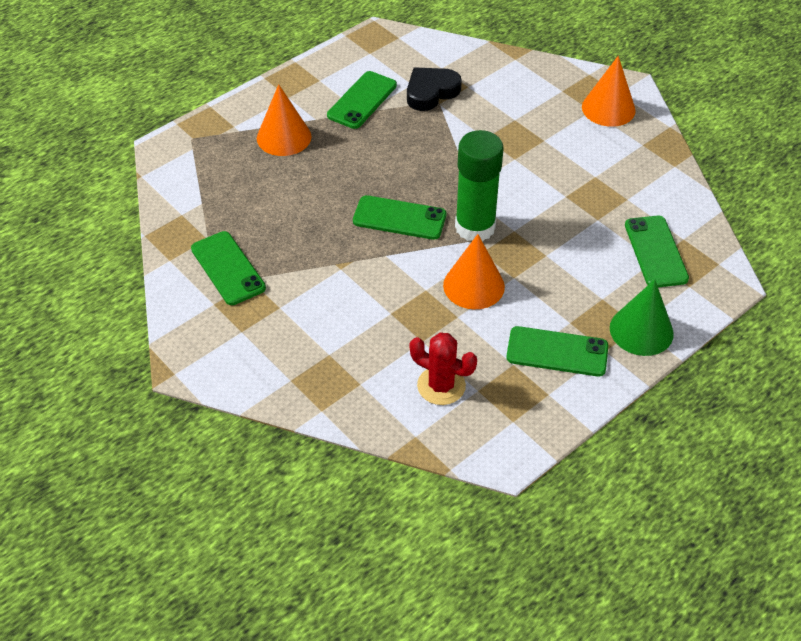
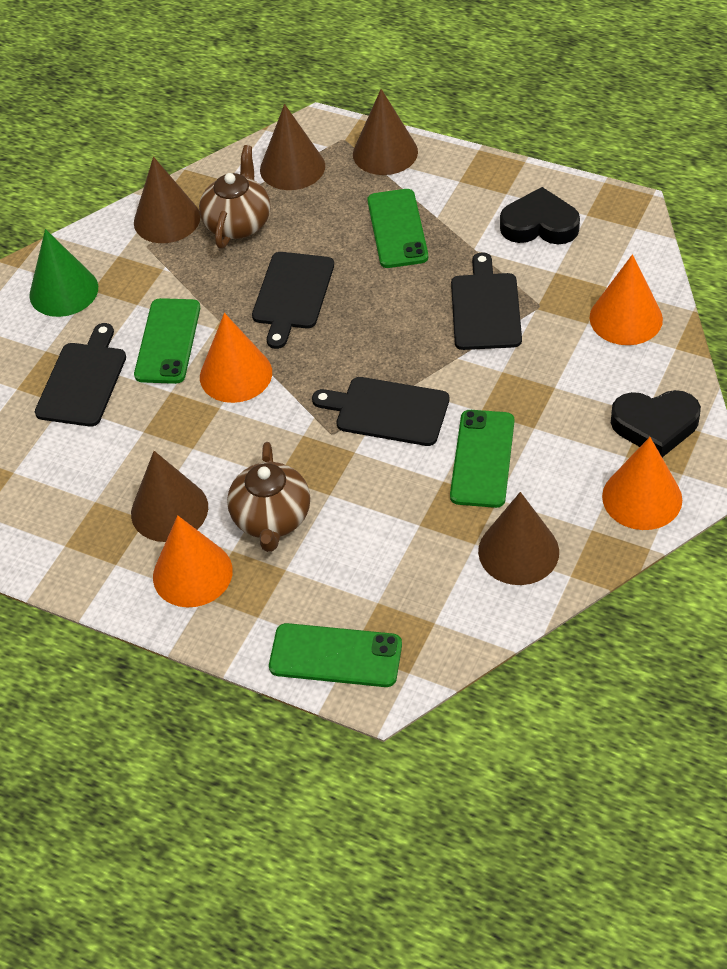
black cutting board: none = 0 -> [35,323,126,427] [252,252,334,349] [312,377,449,446] [451,252,522,350] = 4
black heart: [407,68,462,111] = 1 -> [500,187,580,244] [611,390,701,457] = 2
brown cone: none = 0 -> [131,451,208,542] [134,157,200,243] [260,104,325,190] [353,89,418,175] [478,492,559,585] = 5
brown teapot: none = 0 -> [199,145,270,249] [227,442,310,552] = 2
green glue stick: [455,130,504,241] = 1 -> none = 0
green phone: [191,231,266,305] [327,71,397,129] [353,195,446,240] [506,326,608,376] [625,216,689,287] = 5 -> [134,298,200,384] [269,623,402,687] [367,189,428,268] [450,410,514,508] = 4
orange cone: [257,84,311,156] [443,234,505,310] [582,56,636,127] = 3 -> [153,515,233,608] [200,313,272,403] [589,254,663,345] [602,437,682,530] = 4
red cactus: [410,333,477,405] = 1 -> none = 0

